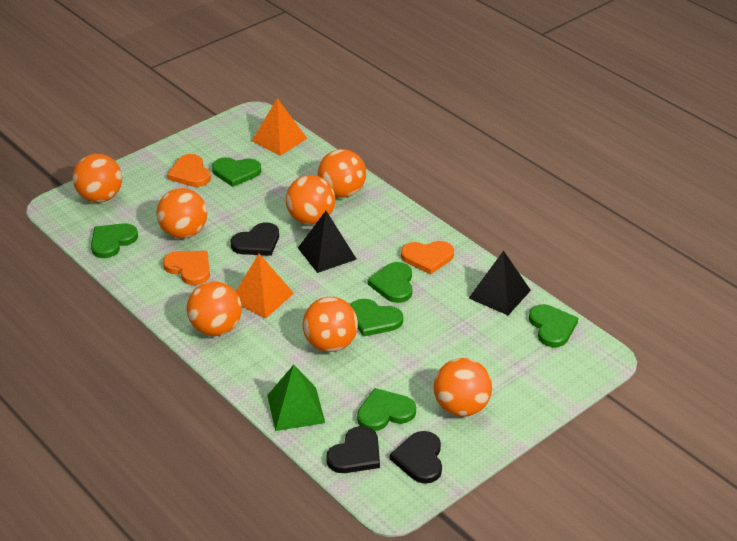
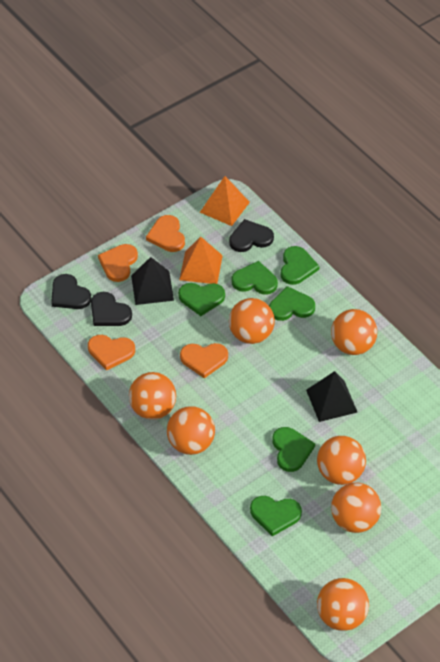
green pyramid: [267,365,325,431] = 1 -> none = 0
orange heart: [163,251,210,285] [167,154,211,187] [401,241,454,274] = 3 -> [88,335,135,371] [98,244,138,282] [146,215,185,252] [180,343,228,379] = 4

